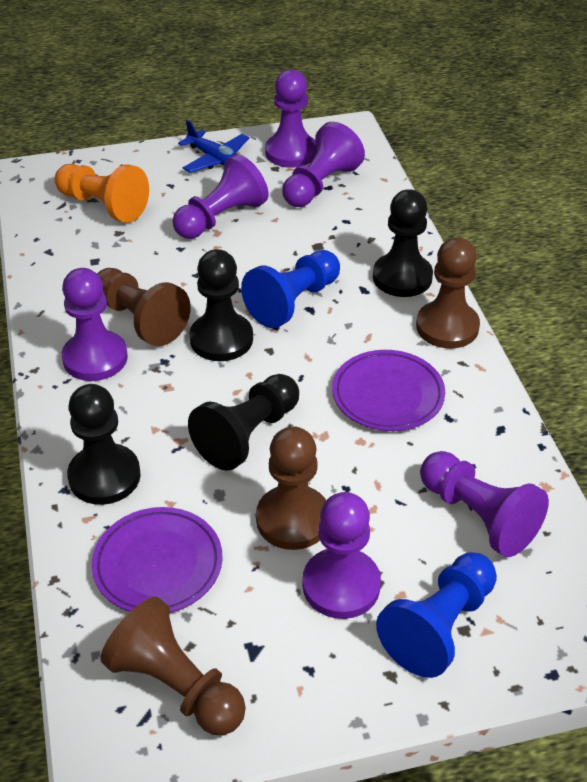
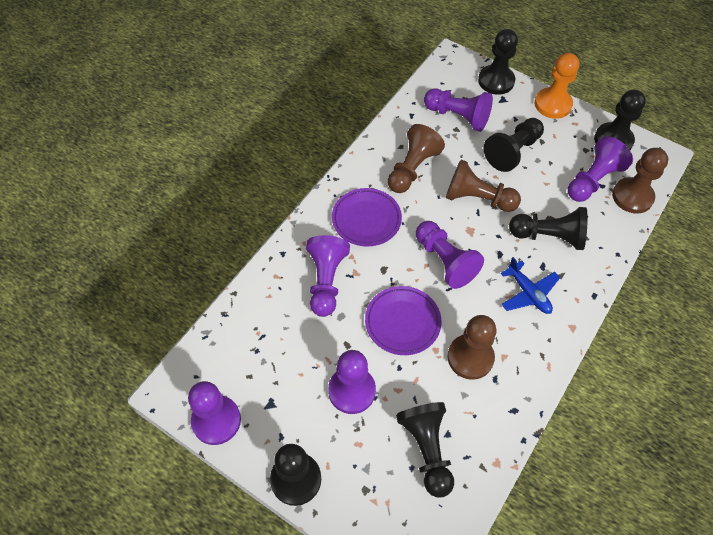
black pawn: [67,384,141,505] [188,374,299,471] [189,249,253,361] [373,189,433,297] = 4 -> [270,444,321,506] [396,402,454,498] [478,29,518,95] [484,118,544,172] [509,207,588,250] [594,89,646,150] = 6
blue pawn: [241,250,340,328] [376,552,497,678] = 2 -> none = 0

